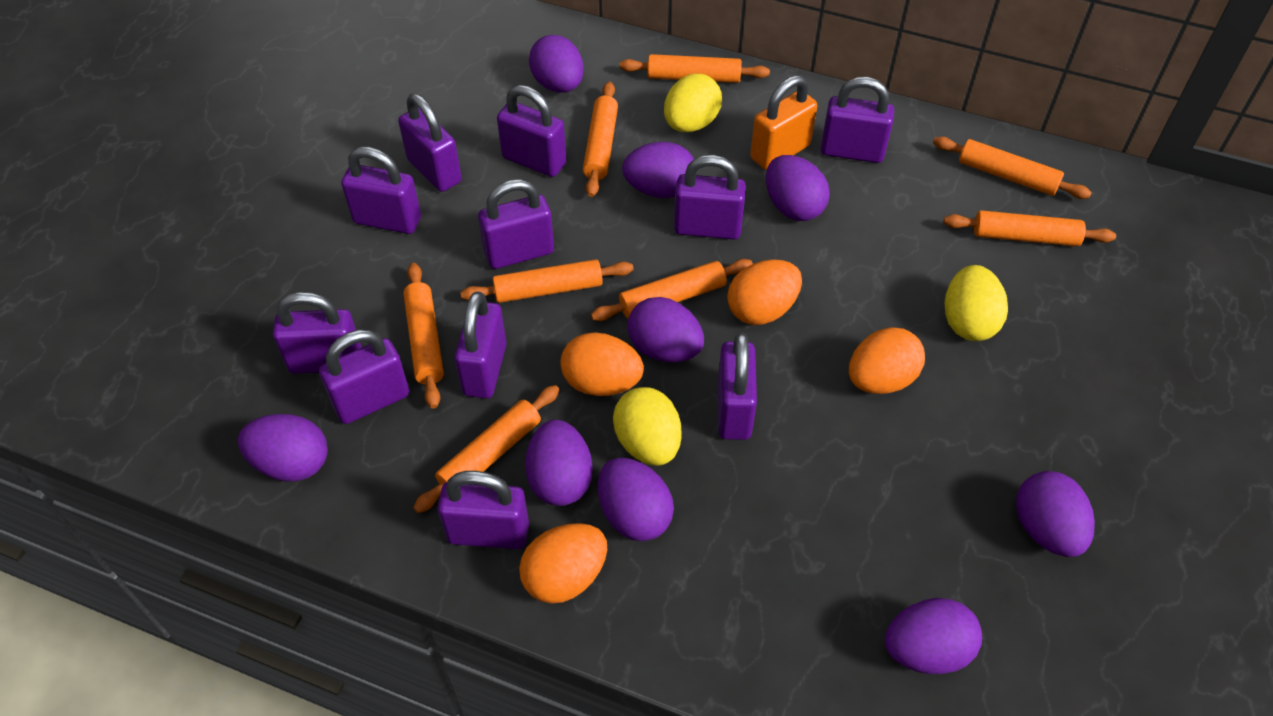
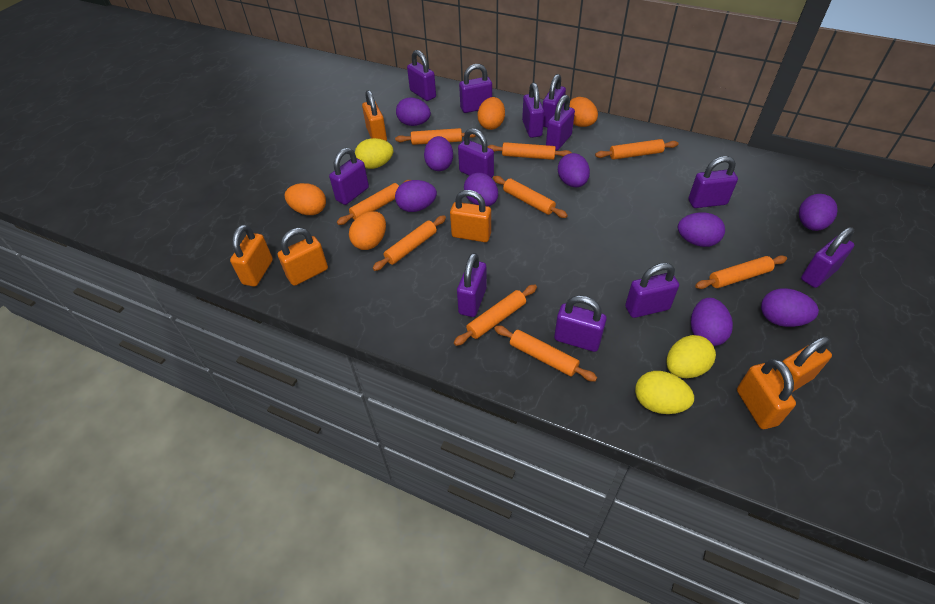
orange padlock: [750,75,817,170] = 1 -> [230,224,273,287] [278,228,328,286] [362,90,387,141] [450,190,491,242] [737,359,796,429] [775,336,832,391] = 6
orange rolling pin: [403,263,444,408] [413,385,559,513] [461,259,634,303] [583,82,618,197] [591,259,753,321] [619,54,770,83] [933,136,1092,199] [943,210,1116,246] = 8 -> [337,180,410,225] [373,215,446,271] [395,128,476,145] [454,285,537,346] [487,142,572,160] [493,176,568,218] [494,326,597,381] [595,139,678,160] [695,255,787,289] = 9
purple padlock: [273,292,362,374] [319,330,409,424] [341,147,421,234] [398,93,462,192] [438,471,529,549] [454,291,507,399] [478,179,554,269] [497,85,566,177] [674,155,746,240] [718,332,757,440] [820,77,894,163] = 11 -> [329,148,369,205] [407,50,436,101] [457,253,487,317] [458,128,494,178] [459,64,492,113] [522,82,544,138] [542,74,566,128] [546,95,575,150] [554,295,607,352] [625,263,679,318] [688,156,738,208] [801,227,854,288] = 12

